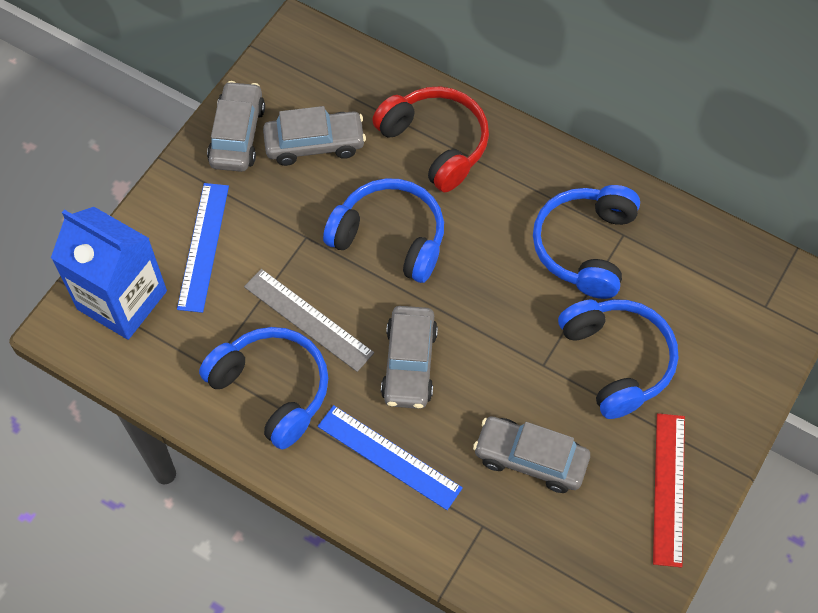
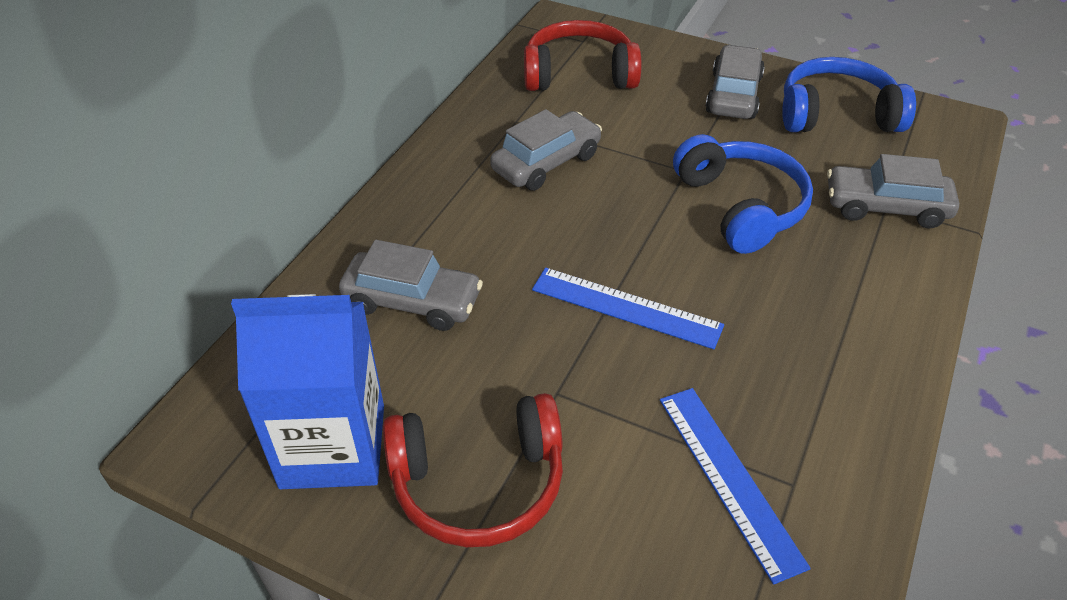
blue headphones: [199,327,328,450] [323,178,444,283] [533,185,640,299] [558,299,678,419] = 4 -> [673,134,813,254] [782,57,916,132] = 2
grey ruler: [244,269,374,372] = 1 -> none = 0
red headphones: [372,86,489,192] = 1 -> [383,393,563,547] [524,20,641,91] = 2
red ruler: [653,413,685,568] = 1 -> none = 0

